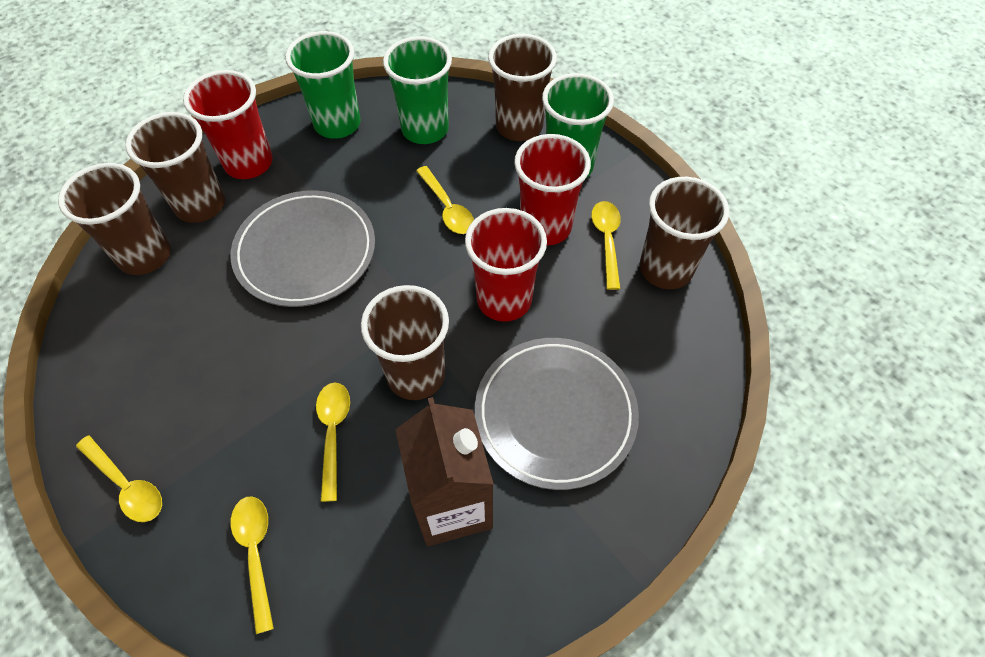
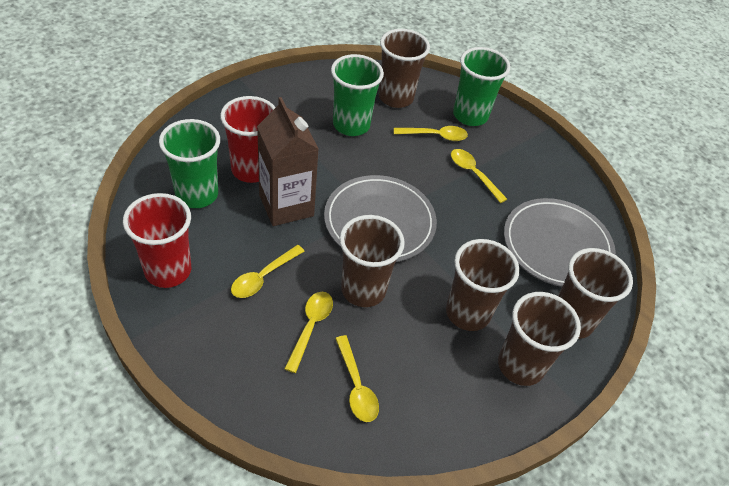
red cup: [183,70,273,179] [465,208,547,322] [514,134,591,245] = 3 -> [123,193,191,288] [220,96,276,183] = 2

